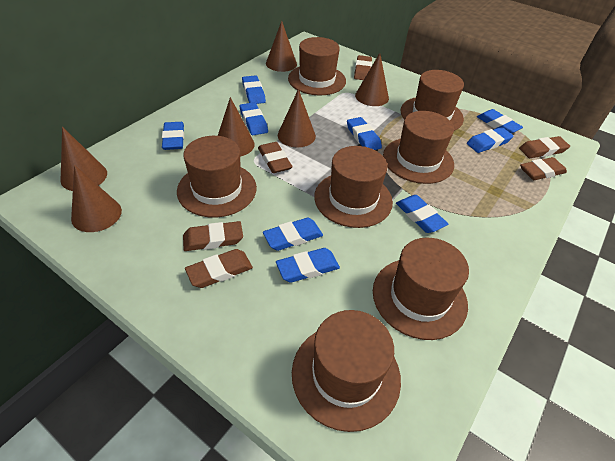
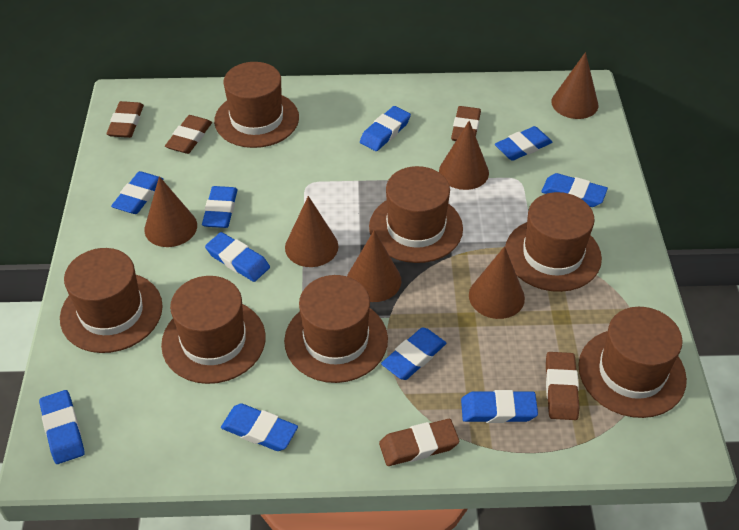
blue eraser: [162,122,184,150] [240,102,268,135] [242,75,266,104] [263,217,323,251] [276,248,340,283] [347,117,382,150] [396,195,448,233] [467,127,513,153] [477,109,523,134] = 9 -> [39,390,85,464] [111,171,164,214] [202,186,238,228] [205,232,270,282] [221,403,298,451] [360,106,411,151] [381,327,446,380] [461,390,538,423] [495,126,553,161] [541,173,608,207] = 10
brown eraser: [183,221,243,251] [185,249,253,288] [258,142,293,173] [354,55,372,80] [519,136,570,158] [520,157,567,180] = 6 -> [106,101,144,138] [165,115,212,154] [379,419,459,466] [451,106,481,141] [546,352,579,420] = 5

